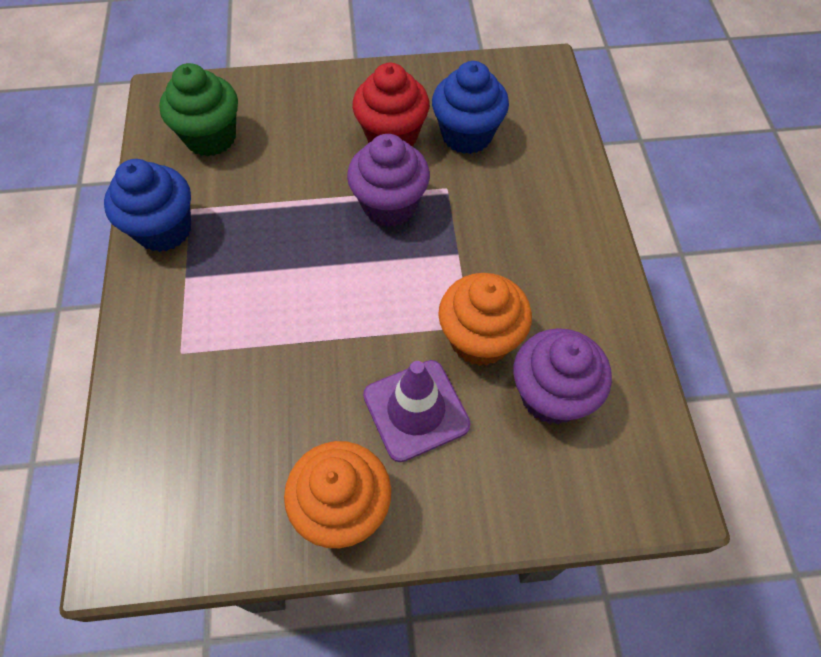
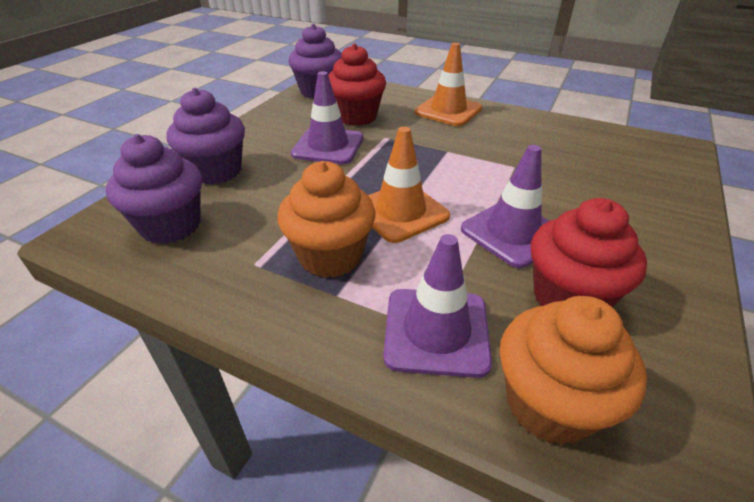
blue cupcake: [104,159,191,252] [432,61,509,154] = 2 -> none = 0
green cupcake: [159,63,238,157] = 1 -> none = 0
orange traffic cone: none = 0 -> [368,126,450,243] [415,43,482,126] = 2
purple cupcake: [347,134,430,227] [513,328,612,424] = 2 -> [106,134,202,244] [166,88,245,185] [288,24,342,99] = 3
purple traffic cone: [363,360,471,462] = 1 -> [291,71,364,164] [383,234,492,378] [461,145,550,268] = 3
red cupcake: [352,63,430,147] = 1 -> [328,43,386,126] [531,198,647,307] = 2

